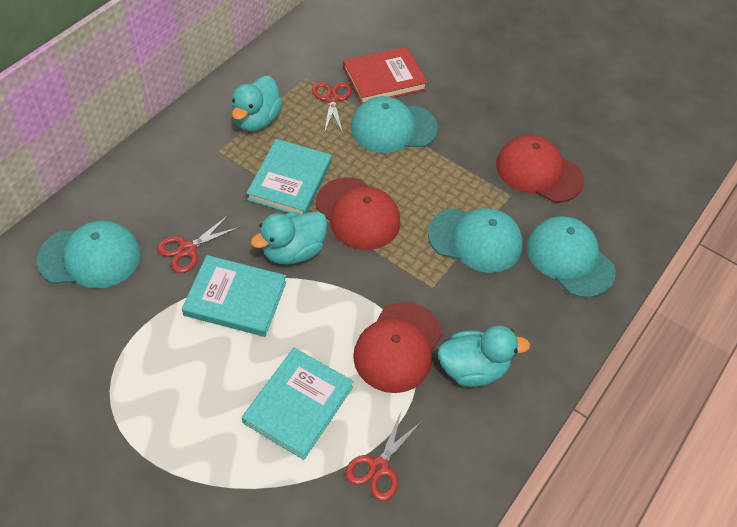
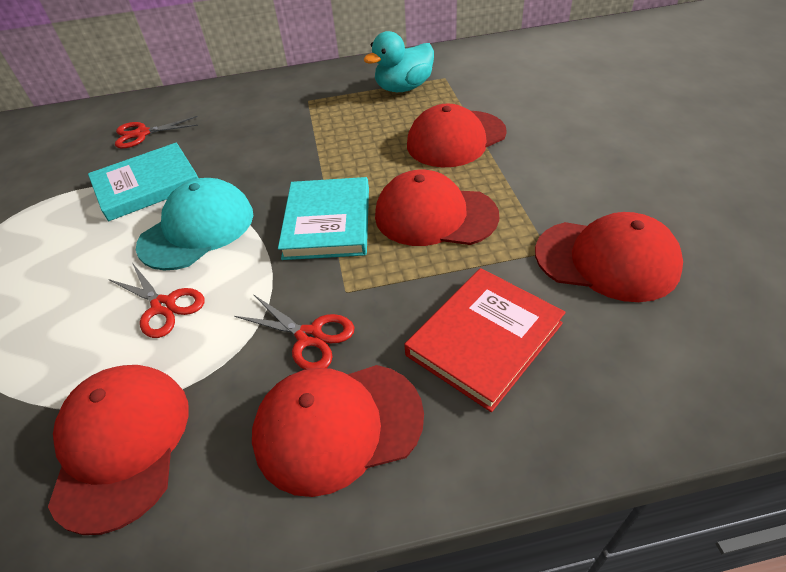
red cap: [316,177,401,250] [353,302,442,393] [496,135,584,202] = 3 -> [48,365,189,535] [252,365,424,497] [375,170,499,246] [407,103,507,167] [535,212,683,302] = 5
turquoise book: [182,255,286,337] [242,348,354,460] [246,139,332,215] = 3 -> [88,143,198,221] [278,177,369,260] = 2
turquoise cap: [37,221,141,288] [351,96,438,153] [428,208,523,273] [526,216,616,298] = 4 -> [136,178,253,270] = 1
turquoise duck: [232,75,283,131] [251,211,328,265] [438,326,530,387] = 3 -> [363,31,434,92] = 1

